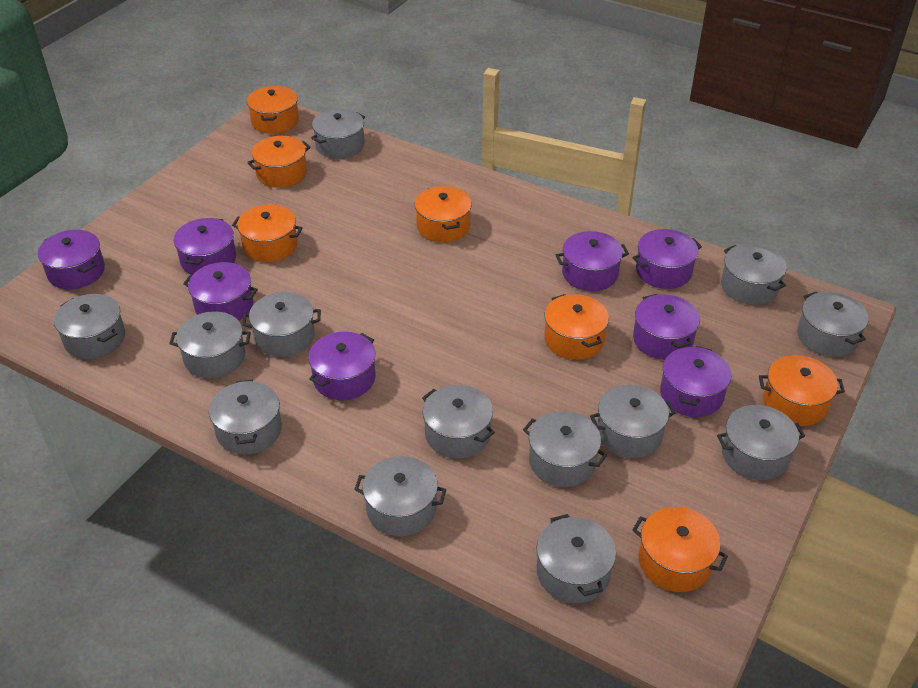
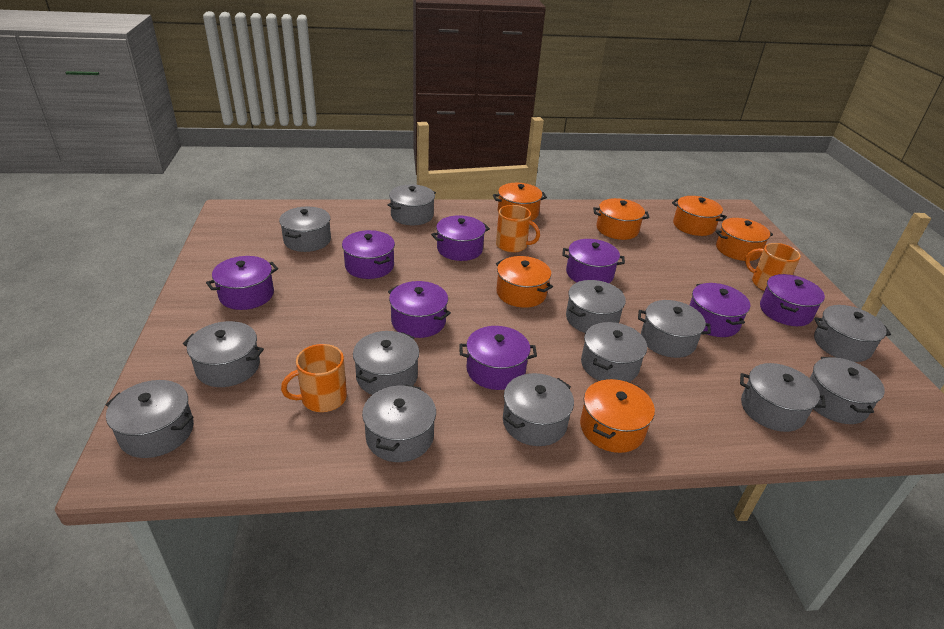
orange mug: none = 0 -> [281,344,347,412] [496,205,540,253] [745,243,801,291] = 3
orange pot: [232,205,303,262] [247,86,299,134] [247,136,311,188] [415,186,472,242] [544,294,609,360] [632,507,728,592] [759,355,845,426] = 7 -> [493,183,547,221] [496,256,553,308] [580,379,655,453] [593,198,650,240] [672,196,727,236] [716,218,773,261] = 6

